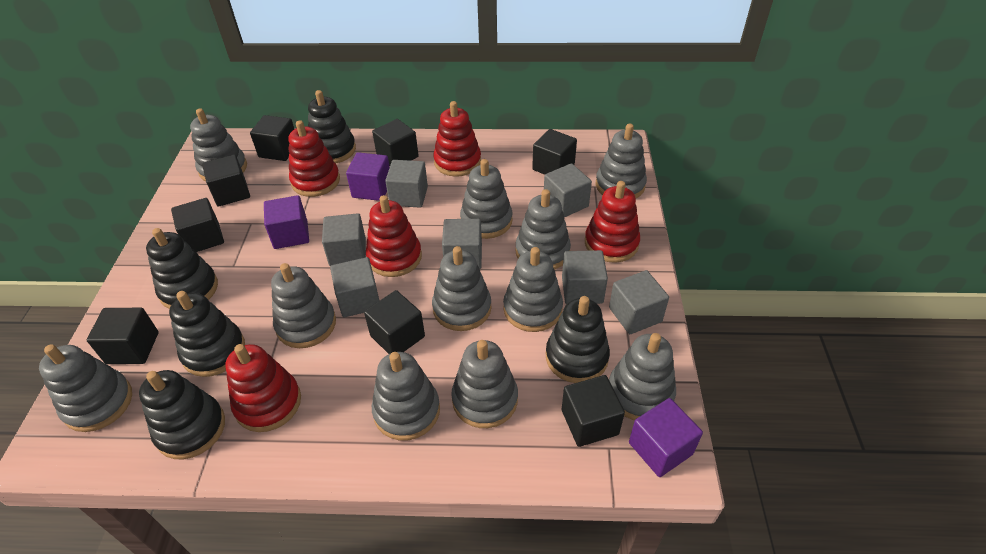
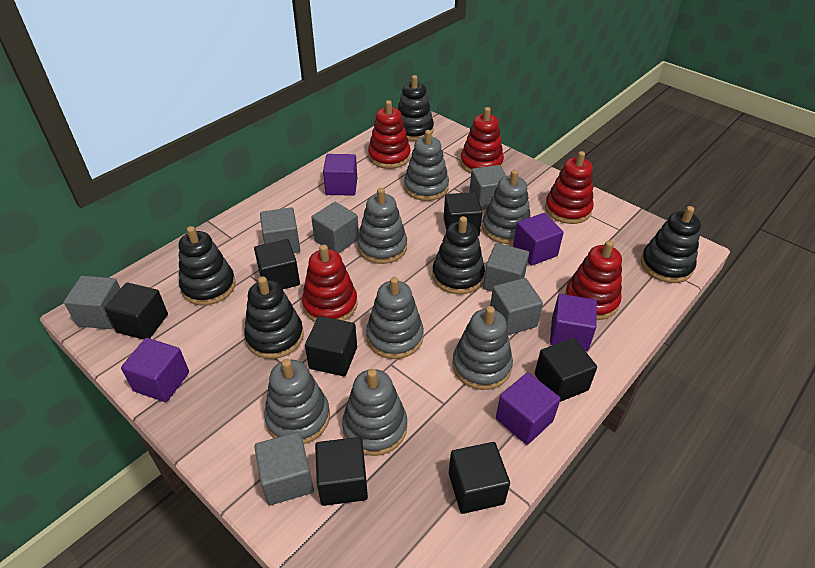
black cube: [87,308,159,364] [171,198,224,252] [202,155,250,207] [250,115,294,161] [364,290,425,354] [372,119,419,166] [532,129,577,175] [562,375,625,447] = 8 -> [104,283,168,340] [254,239,300,289] [305,316,357,376] [315,437,368,506] [444,192,482,236] [449,442,510,514] [535,338,597,402] = 7
grey stacking toy: [39,344,132,432] [190,108,247,181] [271,263,336,348] [372,352,440,440] [432,246,492,331] [451,340,518,428] [460,159,513,239] [503,247,563,332] [515,189,571,270] [596,123,647,198] [609,333,676,420] = 11 -> [264,359,330,444] [342,369,407,456] [357,188,407,264] [366,277,424,359] [404,130,449,201] [452,306,513,390] [482,170,530,244] = 7
purple cube: [264,195,309,249] [346,152,390,201] [629,398,703,477] = 3 -> [121,338,189,402] [323,154,357,196] [496,372,561,445] [513,213,564,266] [550,294,597,351] = 5

